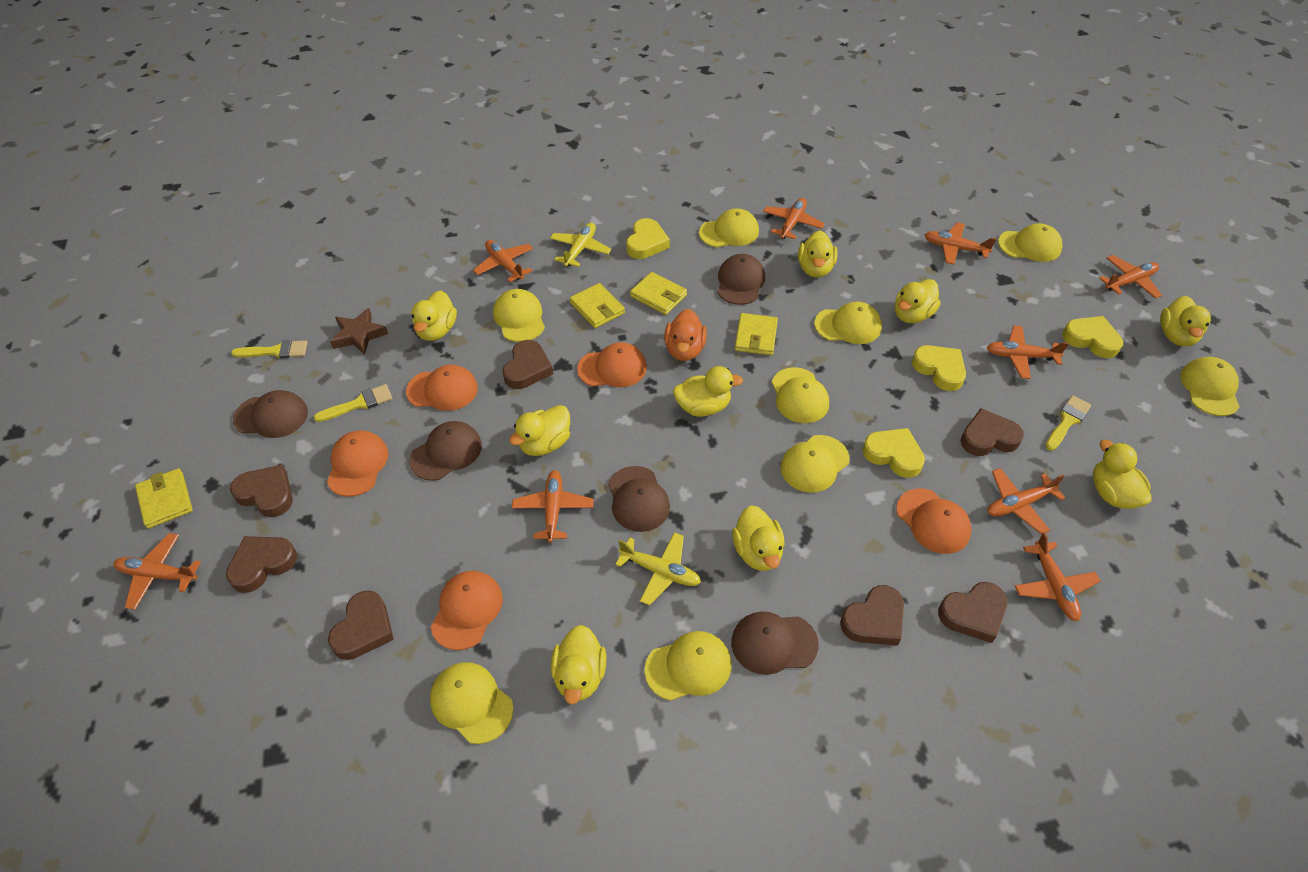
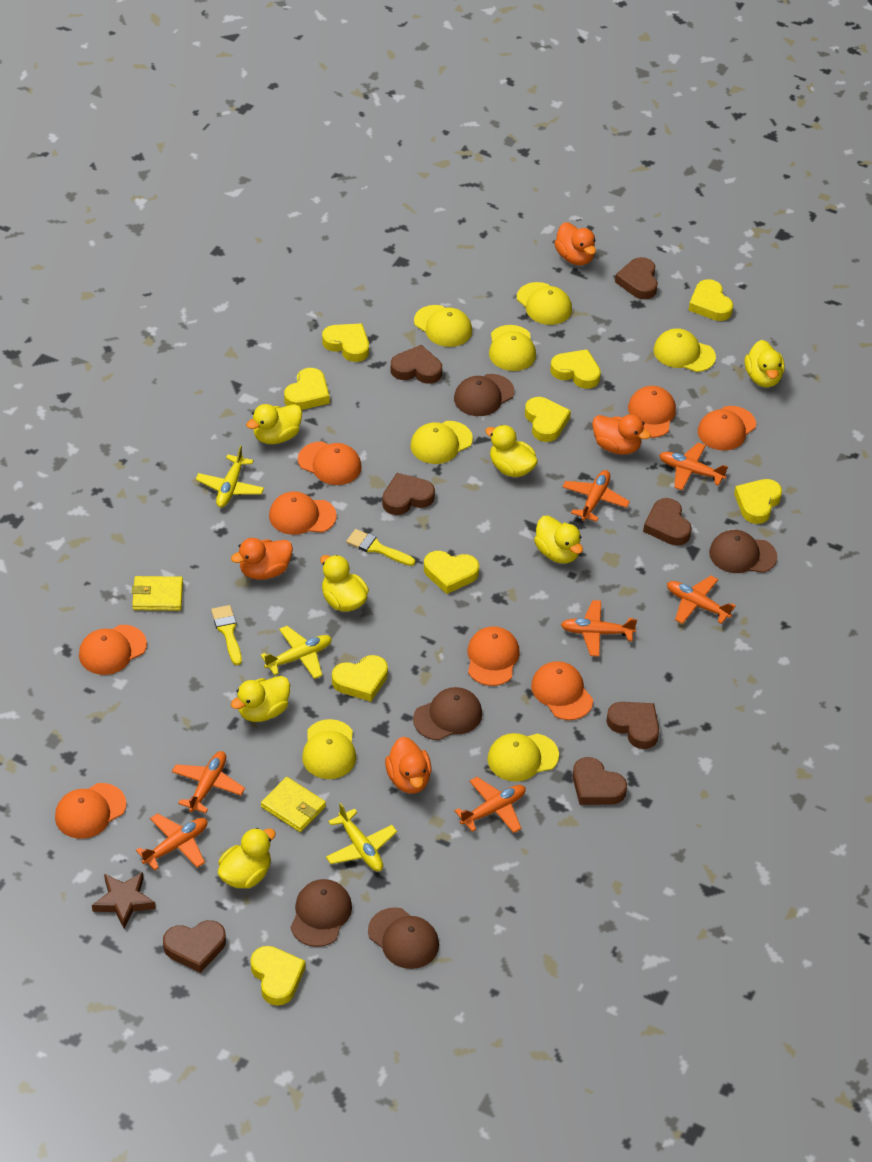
orange cap: [327,431,389,497] [406,365,478,411] [431,571,503,650] [577,342,647,387] [896,488,972,554] = 5 -> [55,783,126,839] [79,625,147,675] [269,491,337,535] [298,442,362,485] [468,627,520,686] [531,661,593,720] [628,386,676,438] [698,406,756,450] = 8
orange duck: [664,309,707,361] = 1 -> [231,538,293,580] [385,737,431,794] [554,222,596,265] [592,414,651,455] = 4
orange plane: [113,533,201,610] [473,240,533,282] [512,470,594,543] [763,198,825,239] [925,222,996,265] [987,325,1069,379] [987,468,1065,535] [1015,532,1100,621] [1099,255,1162,299] = 9 -> [136,813,207,870] [172,751,245,813] [455,777,526,833] [561,600,637,657] [562,470,630,522] [659,443,728,490] [667,576,736,624] = 7
yellow brush: [231,340,308,358] [314,384,392,422] [1045,395,1091,451] = 3 -> [211,605,242,665] [346,529,415,566] = 2
yellow cap: [430,662,514,744] [493,289,545,342] [644,631,732,701] [699,208,759,248] [772,367,829,423] [780,435,850,493] [814,302,882,344] [998,223,1063,262] [1180,357,1239,416] = 9 -> [302,719,356,779] [410,421,473,464] [414,305,472,347] [487,733,559,782] [489,325,536,371] [517,282,572,325] [654,328,716,372] = 7
yellow duck: [411,290,457,341] [509,405,570,456] [551,625,606,705] [673,366,743,417] [732,505,785,571] [798,230,838,278] [895,279,941,323] [1093,440,1151,509] [1160,296,1211,346] = 9 -> [218,828,276,888] [231,676,290,722] [246,404,302,444] [320,555,369,612] [485,425,538,477] [534,516,583,563] [745,340,785,387] = 7
yellow heart: [626,218,670,259] [862,428,925,478] [912,345,966,391] [1062,316,1123,358] = 4 -> [251,946,305,1006] [284,368,330,410] [322,323,369,362] [332,655,388,702] [424,551,479,594] [525,397,571,442] [550,349,601,389] [689,279,733,321] [734,479,782,524] = 9
yellow plane: [550,223,612,267] [615,532,701,606] = 2 -> [196,445,264,508] [261,626,332,679] [326,803,397,871] = 3
yellow wallet: [135,468,193,529] [570,283,625,328] [630,272,687,315] [735,313,778,355] = 4 -> [132,576,183,611] [261,777,326,832] = 2

